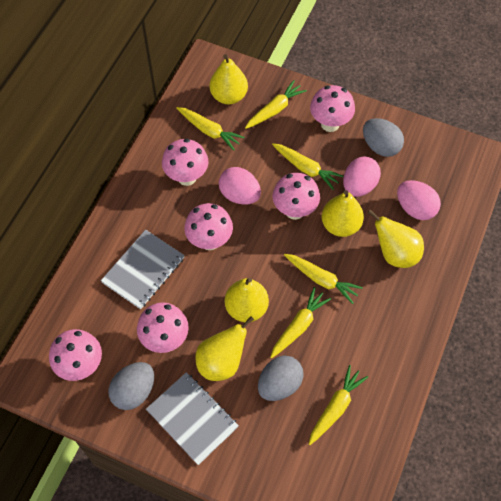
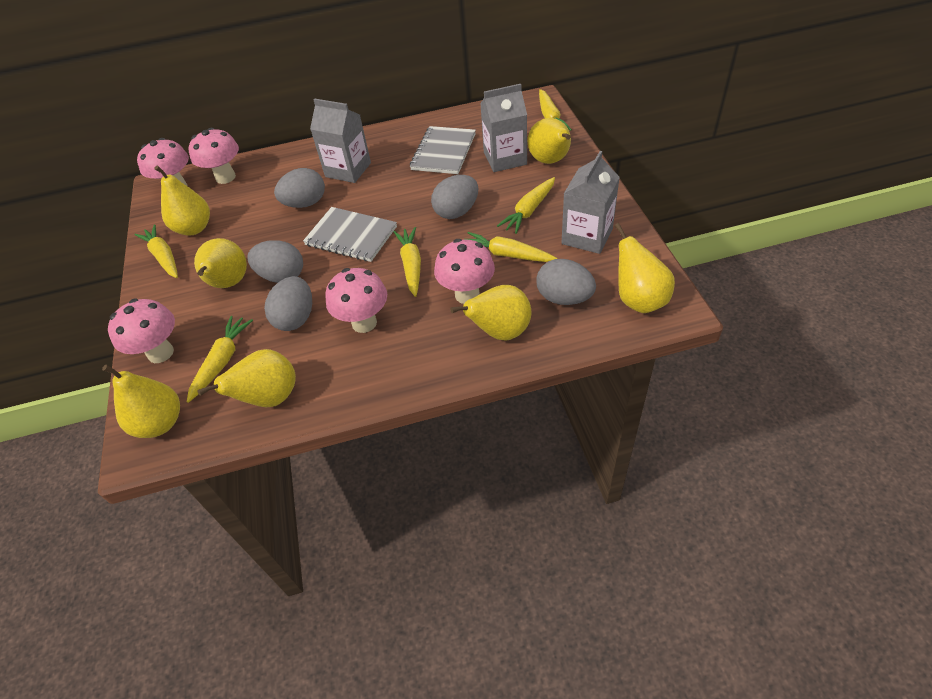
grey carton: none = 0 -> [310,98,371,183] [480,84,527,172] [562,151,620,254] = 3
grey egg: [108,362,154,410] [258,356,304,401] [363,118,404,157] = 3 -> [247,240,303,283] [264,276,312,331] [274,168,325,208] [431,175,478,219] [536,259,596,305] = 5
pink egg: [219,167,261,205] [343,156,381,197] [397,180,441,220] = 3 -> none = 0
pink mushroom: [49,329,102,381] [137,302,189,353] [162,139,209,186] [184,203,233,250] [273,173,320,220] [310,85,355,132] = 6 -> [108,299,175,363] [137,138,189,186] [189,128,239,184] [325,268,387,333] [434,239,495,304] = 5
yellow pear: [195,316,254,381] [210,54,248,104] [225,278,269,322] [322,190,364,237] [368,210,424,268] = 5 -> [102,365,180,438] [154,166,210,235] [194,238,247,288] [197,349,296,407] [450,285,531,341] [528,118,571,164] [614,223,675,313] = 7

